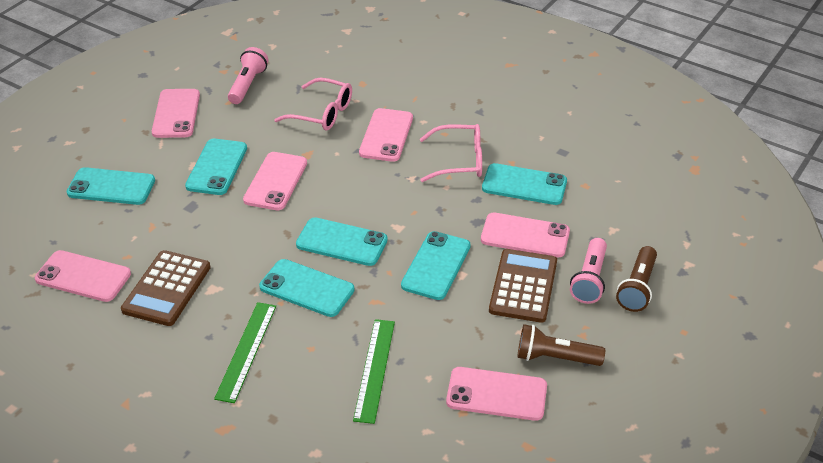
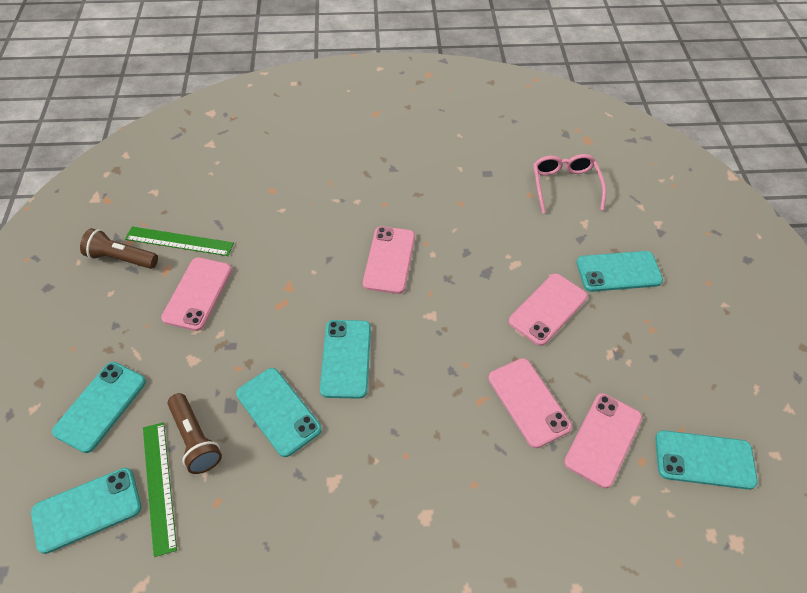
brown calculator: [121,250,211,326] [489,249,557,323] = 2 -> none = 0
pink flashlight: [228,47,268,104] [570,238,607,304] = 2 -> none = 0
pink glasses: [274,78,352,131] [420,124,482,182] = 2 -> [533,154,606,213] = 1
pink phone: [35,250,131,302] [152,89,200,138] [243,152,307,210] [359,108,413,162] [446,367,547,421] [481,213,570,257] = 6 -> [161,257,232,331] [363,226,415,294] [488,358,572,448] [509,273,588,346] [564,393,642,488] = 5

